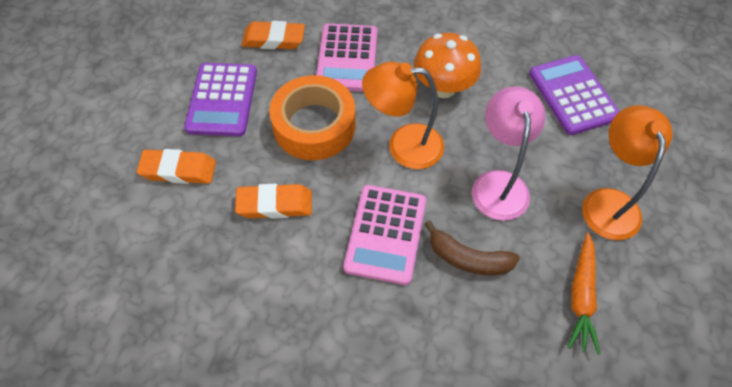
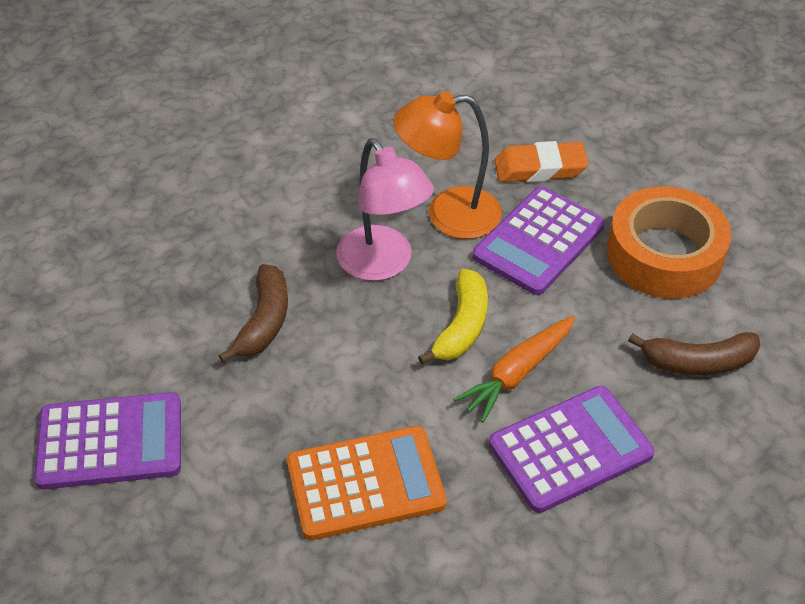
brown banana: [424,221,520,275] = 1 -> [219,264,288,363] [628,332,760,375] = 2
orange calculator: none = 0 -> [287,426,447,540] = 1
orange eraser: [137,149,216,184] [235,184,312,219] [242,21,305,49] = 3 -> [494,141,589,182] = 1
orange lamp: [362,62,444,169] [582,105,673,240] = 2 -> [393,91,502,239] = 1
orange mushroom: [414,33,481,98] = 1 -> none = 0
pink calculator: [316,24,378,92] [343,185,426,285] = 2 -> none = 0
purple calculator: [184,63,257,136] [529,55,620,135] = 2 -> [34,392,181,490] [472,186,605,295] [489,386,655,513] = 3
yellow banana: none = 0 -> [418,269,488,364] = 1

